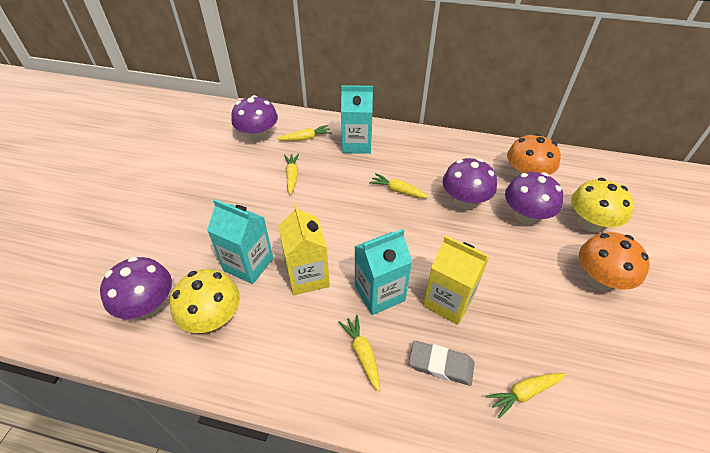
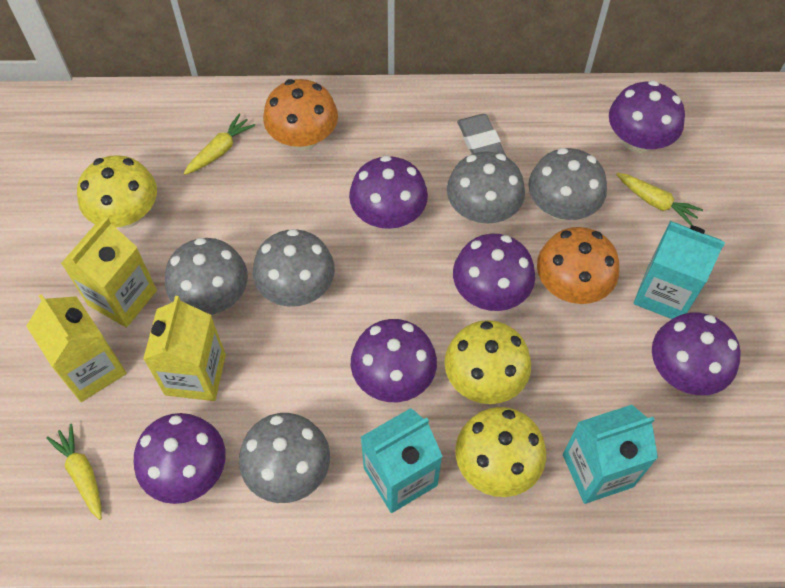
grey mushroom: none = 0 -> [165,238,248,315] [239,413,330,503] [253,229,335,307] [447,151,525,224] [528,148,607,221] = 5
purple mushroom: [100,256,172,319] [231,95,278,142] [443,158,497,210] [505,172,564,225] = 4 -> [134,413,226,504] [349,155,428,229] [351,319,437,402] [453,234,535,311] [609,80,685,153] [652,312,741,395] = 6
yellow carrot: [277,125,332,141] [284,154,299,195] [338,315,380,392] [369,173,429,198] [486,373,566,419] = 5 -> [46,424,102,520] [183,114,255,175] [616,173,703,225] = 3
yellow carton: [278,204,330,295] [423,235,489,325] = 2 -> [26,294,126,402] [61,217,157,328] [143,296,226,401] = 3
yellow mushroom: [170,269,240,333] [571,178,634,232] = 2 -> [77,155,157,228] [444,320,531,404] [455,407,546,497] = 3

